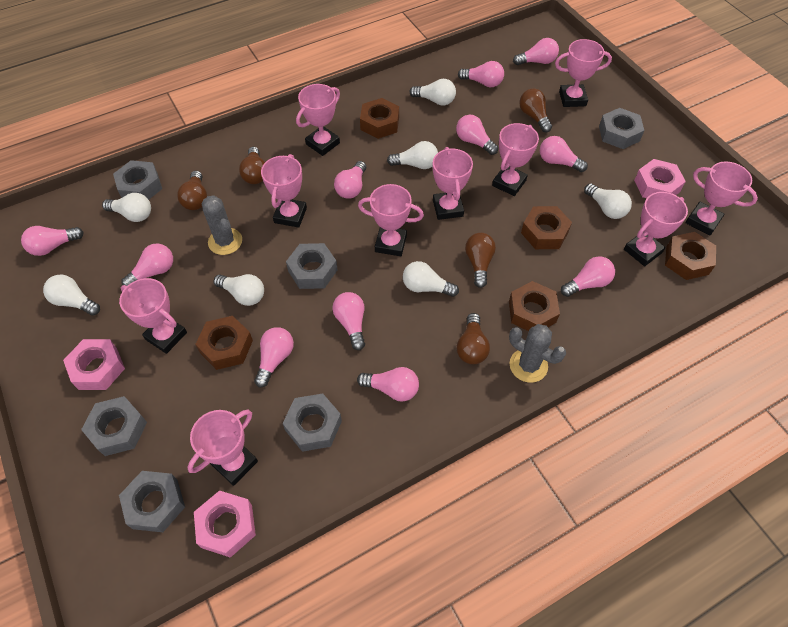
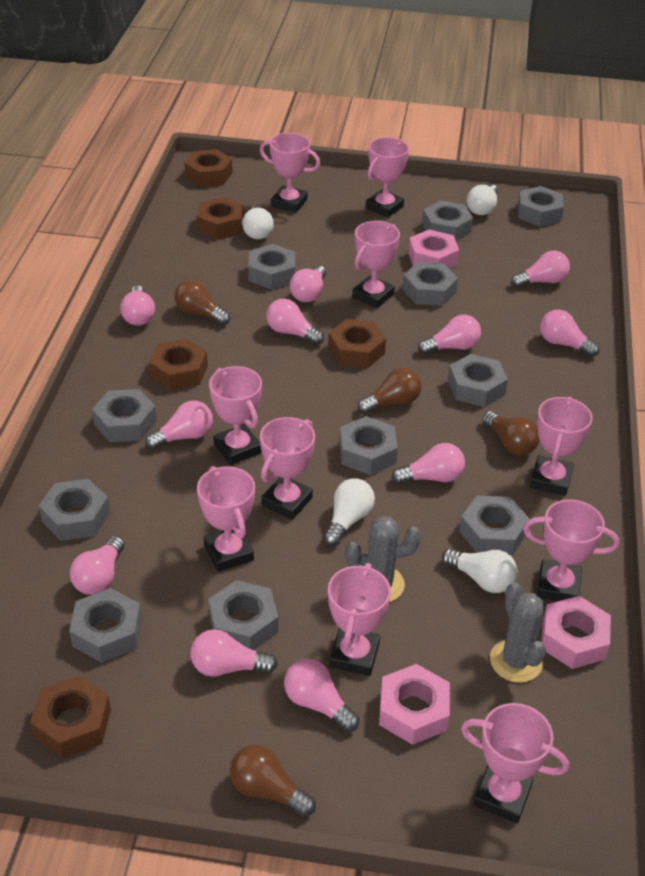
brown light bulb: [177,171,207,210] [239,147,265,184] [457,313,490,364] [465,233,496,288] [519,89,552,132] = 5 -> [174,280,230,325] [230,745,316,817] [358,367,422,414] [482,411,540,455] = 4
grey nut: [81,396,147,456] [113,160,162,200] [119,471,185,532] [283,393,342,452] [286,243,337,289] [599,108,645,149] = 6 -> [39,479,110,541] [69,588,142,663] [92,389,157,442] [208,580,278,650] [248,244,295,289] [339,416,398,475] [403,262,458,306] [422,200,473,241] [448,354,508,407] [459,496,530,556] [518,186,564,227] = 11
white light bulb: [43,275,100,316] [102,193,151,222] [214,274,264,306] [387,141,438,169] [403,261,459,297] [409,79,456,106] [584,183,632,219] = 7 -> [242,205,274,239] [324,479,375,546] [442,548,517,593] [467,184,498,215] = 4

